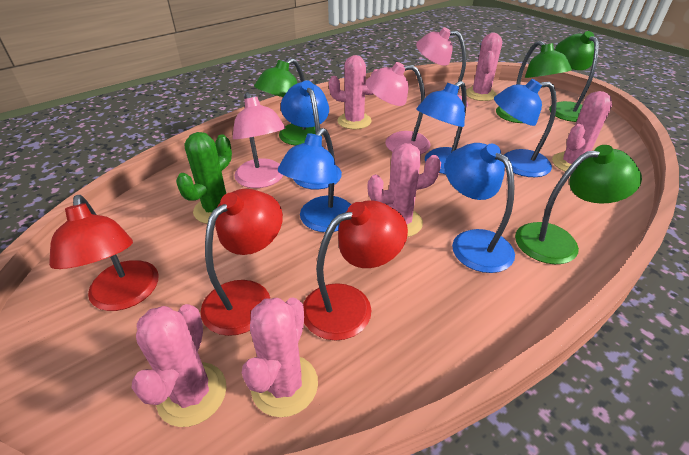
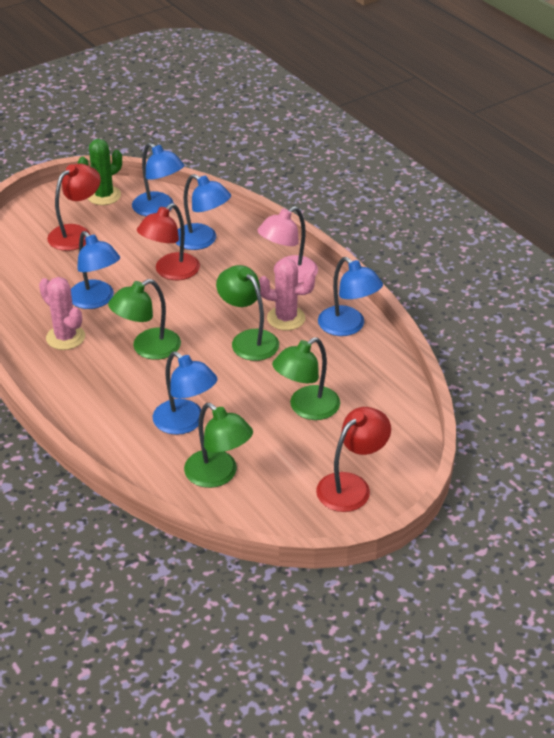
pink cactus: [131,304,227,427] [242,297,318,417] [329,55,379,129] [368,143,441,237] [466,33,502,101] [552,91,612,172] = 6 -> [39,277,85,350] [259,258,315,330] = 2
pink lamp: [233,92,285,188] [366,62,430,154] [416,27,468,108] = 3 -> [257,206,318,283] = 1

